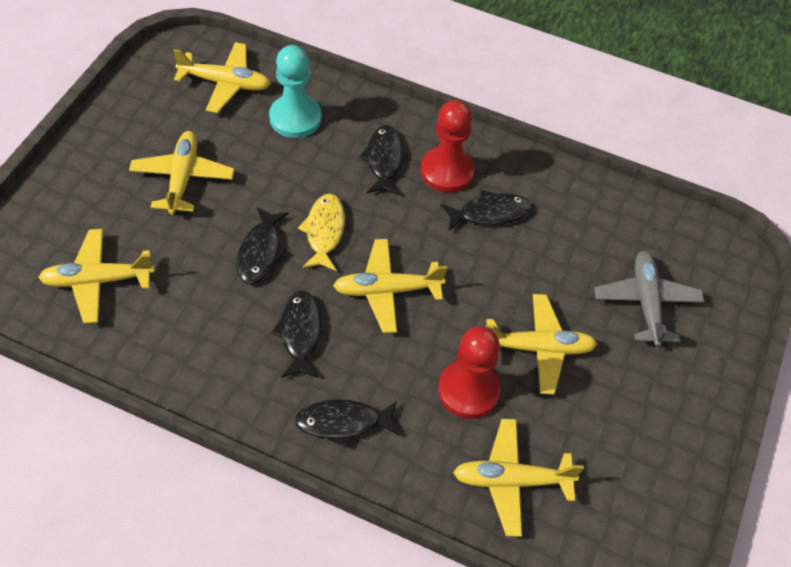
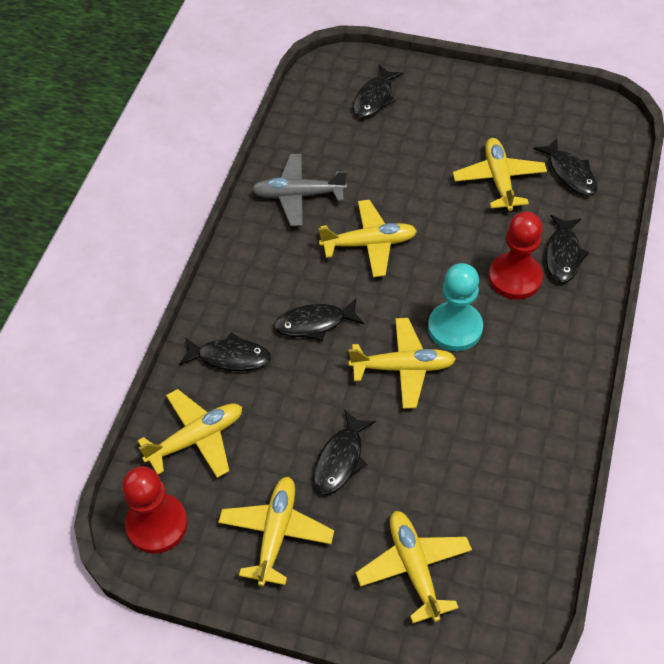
black fish: [237,207,289,284] [271,291,321,378] [294,399,399,448] [359,125,403,195] [441,190,532,231] = 5 -> [179,333,271,371] [274,299,364,341] [313,409,376,495] [353,65,403,118] [533,138,597,196] [546,215,589,283] = 6
yellow fish: [298,194,345,271] = 1 -> none = 0

